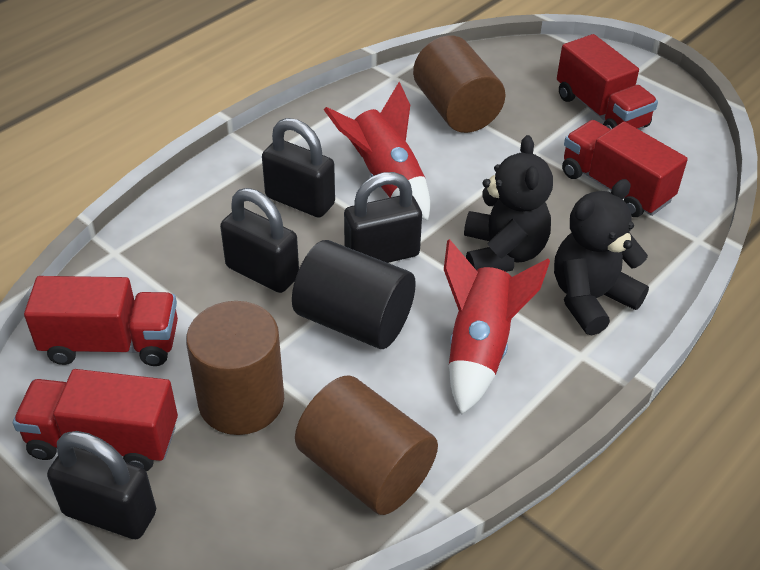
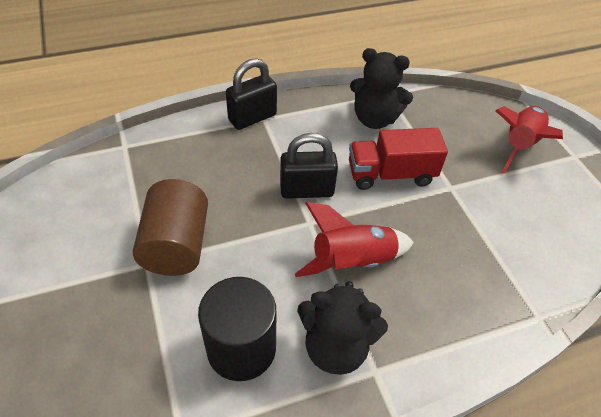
black padlock: [47,431,156,539] [220,188,299,293] [262,118,335,218] [344,172,422,263] = 4 -> [226,58,277,130] [280,133,338,199] = 2
brown cylinder: [186,301,284,435] [295,375,438,515] [413,35,505,133] = 3 -> [133,179,208,276] = 1
red truck: [13,369,178,471] [24,276,178,366] [557,34,658,129] [562,120,688,217] = 4 -> [349,128,448,190] = 1

